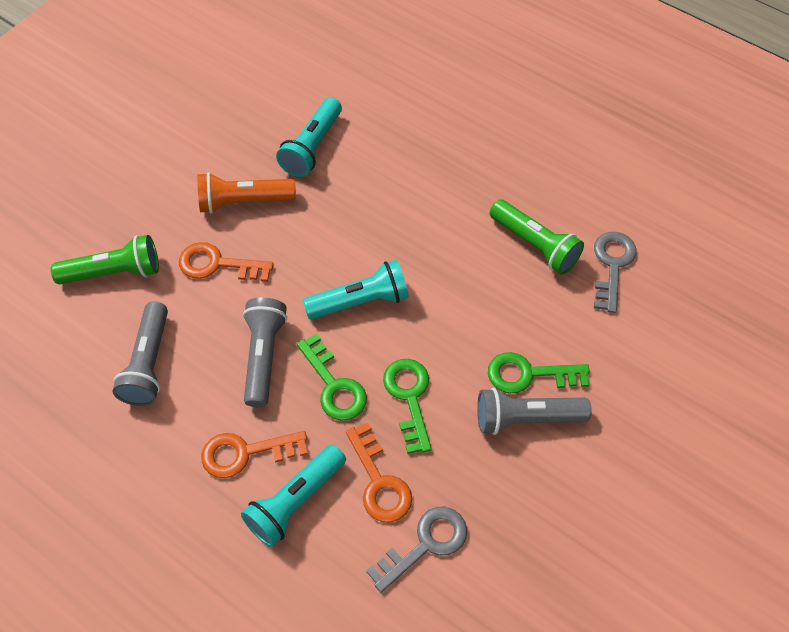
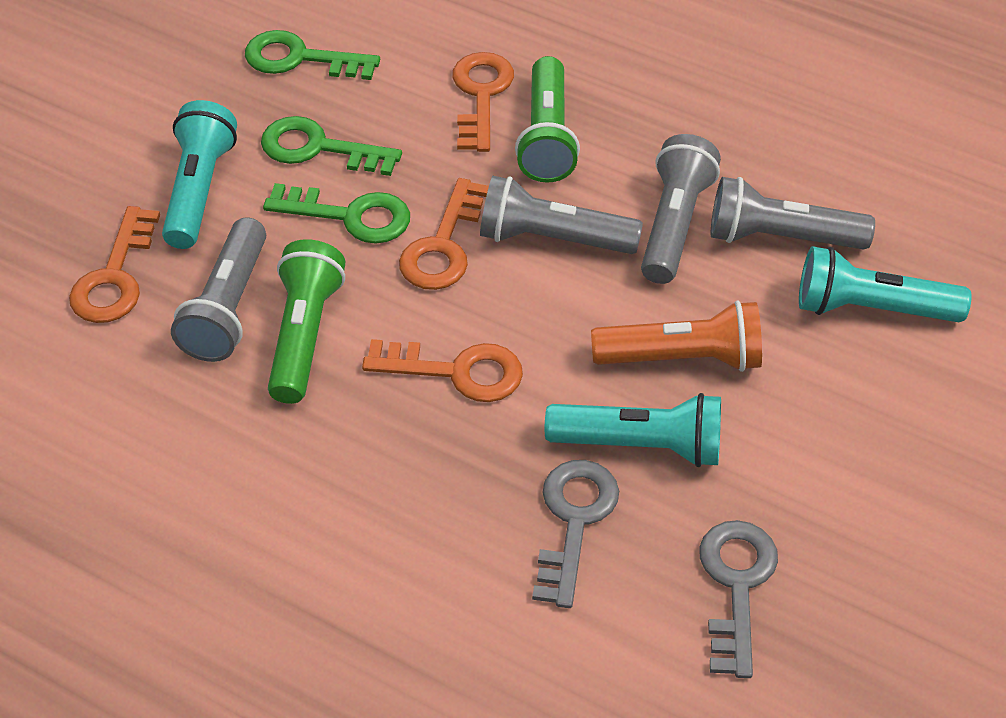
grey flashlight: [112,301,168,406] [243,297,287,407] [477,388,592,435] = 3 -> [171,217,266,362] [480,176,643,254] [641,134,721,284] [711,177,875,250] = 4
orange key: [179,242,274,282] [201,431,308,478] [346,422,412,523] = 3 -> [69,206,160,323] [362,339,523,402] [399,178,489,290] [452,52,514,152] = 4

